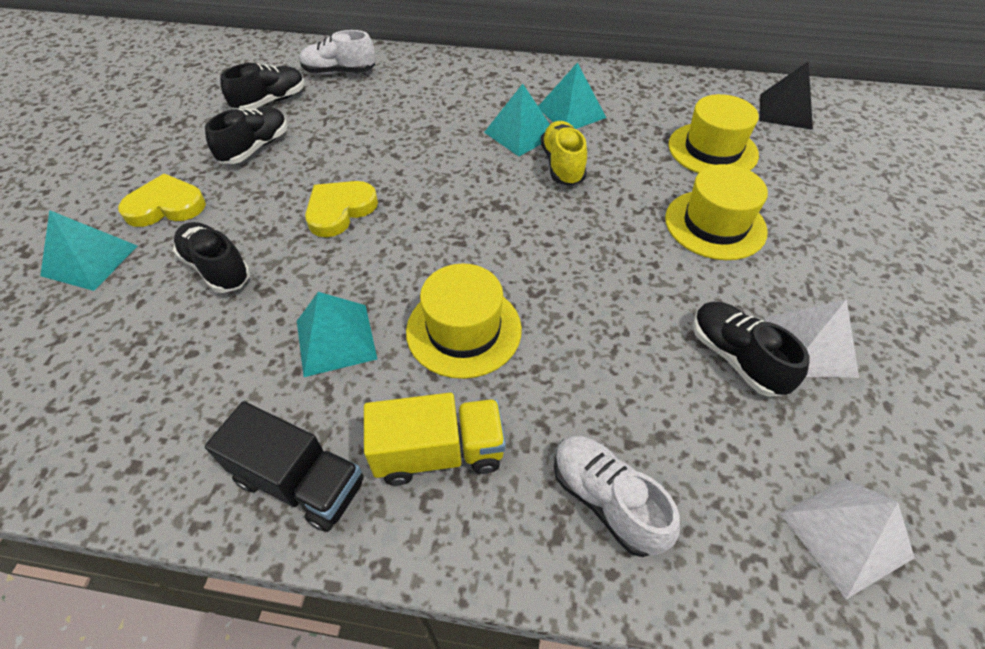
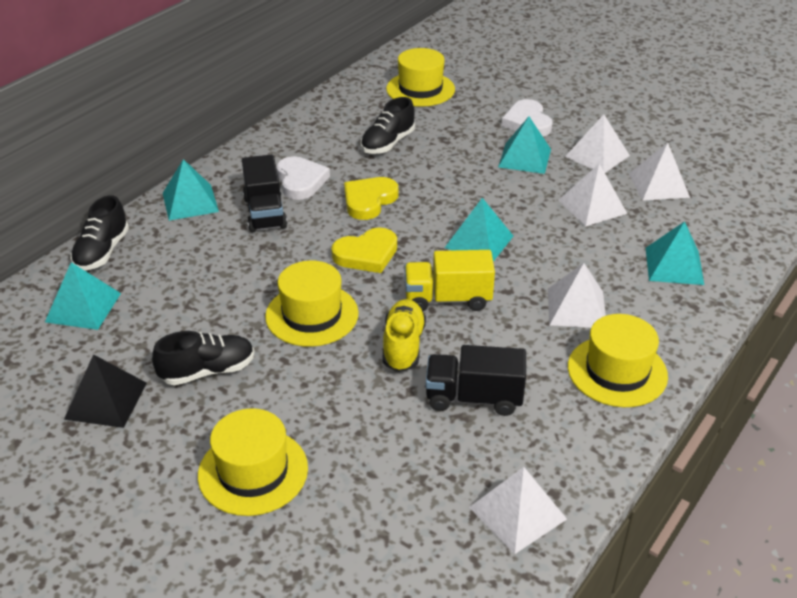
black shoe: [173,222,251,293] [205,107,287,164] [220,63,305,109] [693,302,810,397] = 4 -> [70,195,129,271] [152,331,254,385] [360,97,415,154] = 3
black truck: [205,401,364,532] = 1 -> [242,155,287,232] [426,345,526,416] = 2
turquoise pyramid: [40,210,137,291] [297,292,377,377] [484,84,550,156] [538,62,606,129] = 4 -> [45,262,121,330] [163,159,219,221] [445,198,513,262] [498,117,551,174] [646,221,704,285] = 5
white heart: none = 0 -> [276,156,330,200] [501,99,553,137] = 2
white pyramid: [765,299,859,378] [780,479,915,599] = 2 -> [469,467,567,554] [548,263,606,328] [558,164,627,226] [565,114,630,173] [629,143,690,201] = 5
white shoe: [300,30,376,74] [554,436,680,557] = 2 -> none = 0
yellow hat: [406,264,522,379] [665,164,768,260] [668,94,759,173] = 3 -> [198,408,308,516] [265,260,359,347] [386,48,455,107] [568,314,668,407] = 4

